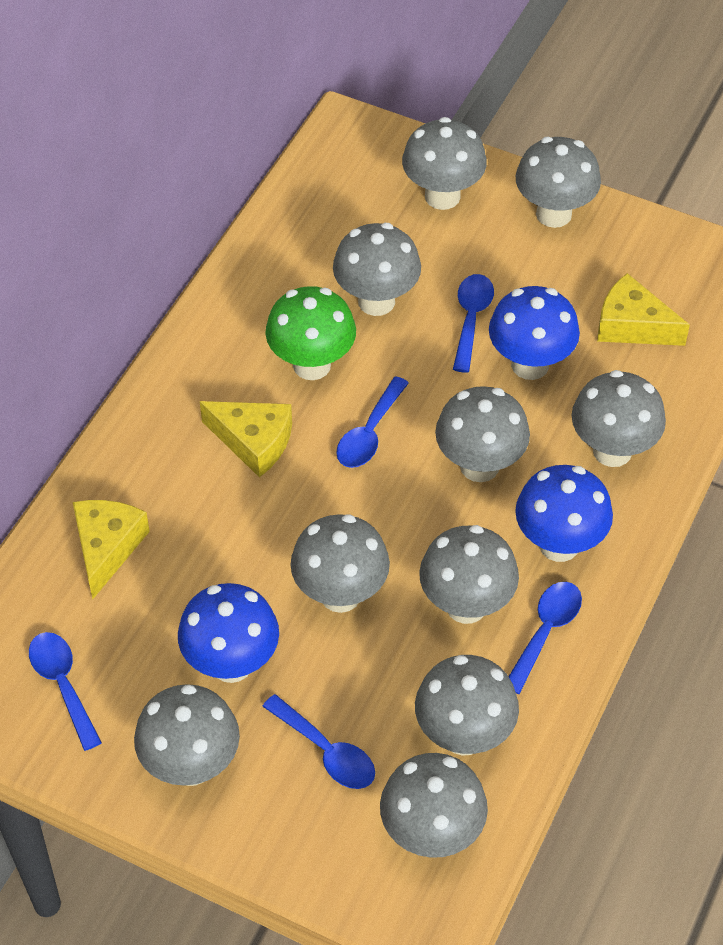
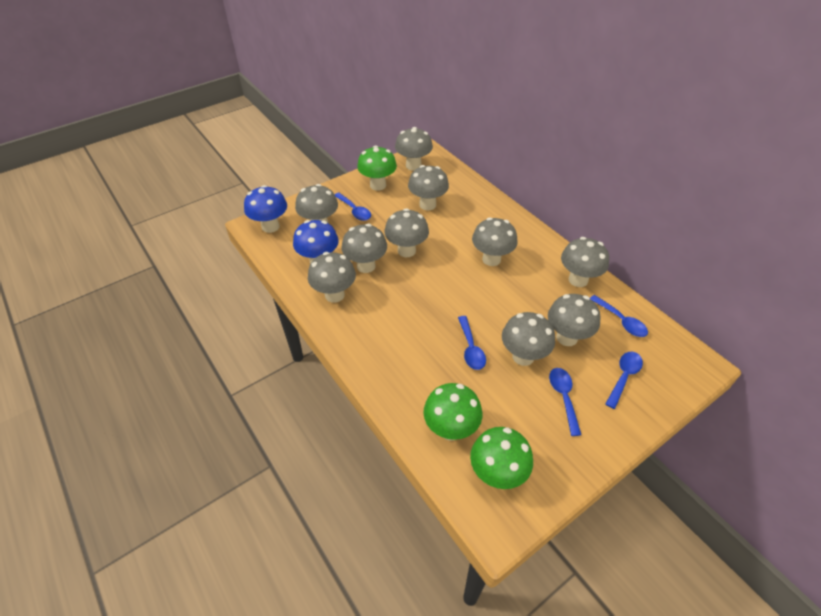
blue mushroom: [178,583,279,683] [489,286,580,380] [515,465,613,562] = 3 -> [244,185,287,233] [293,220,339,264] = 2
green mushroom: [265,286,356,380] = 1 -> [357,145,397,191] [423,383,482,441] [470,427,533,489] = 3
yellow cheese: [73,500,150,599] [200,401,292,477] [597,273,690,346] = 3 -> none = 0

